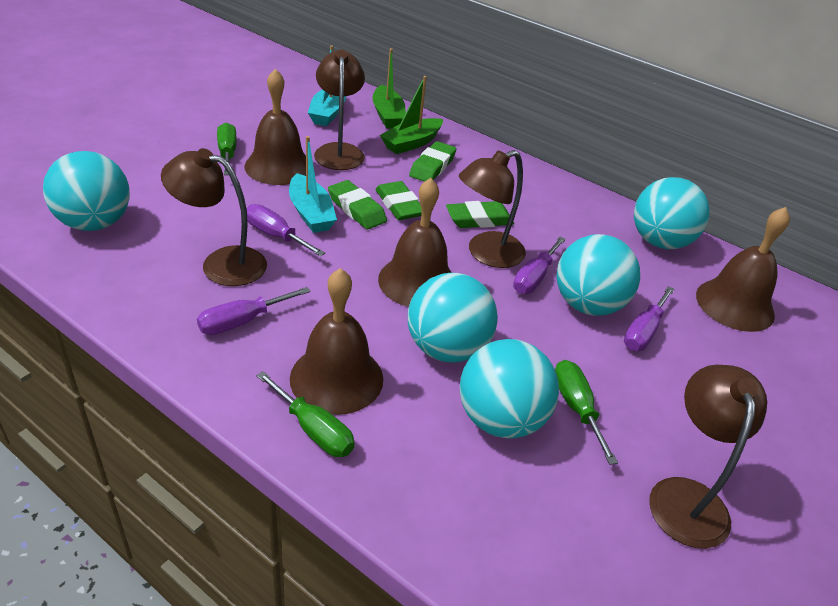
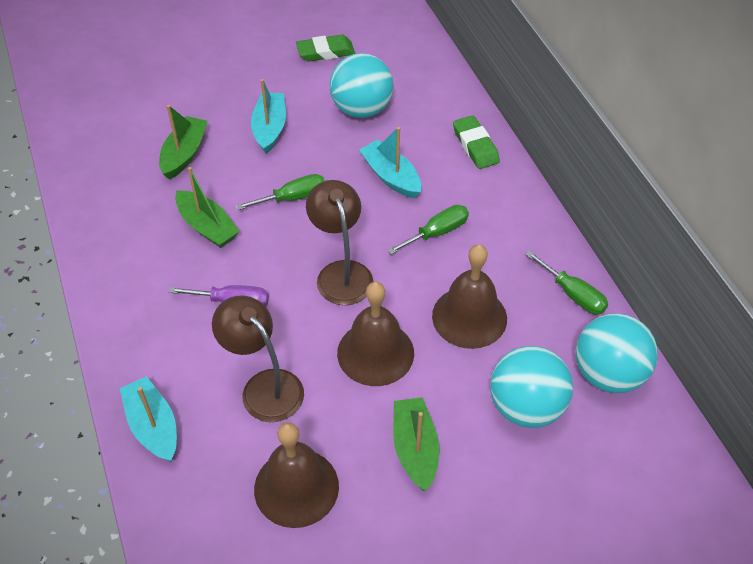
brown bell: [245,69,306,185] [290,268,383,415] [378,178,452,307] [696,207,790,332] = 4 -> [254,422,339,528] [337,282,414,386] [432,244,507,349] = 3
brown lamp: [161,148,267,286] [314,50,365,170] [459,150,526,268] [649,364,767,549] = 4 -> [212,296,304,422] [306,180,373,305] = 2
green boat: [372,48,406,128] [380,76,443,154] = 2 -> [159,105,208,180] [175,167,239,248] [393,397,440,491] = 3
green eraser: [328,180,387,229] [375,181,422,220] [409,141,457,182] [446,201,514,228] = 4 -> [296,34,355,62] [453,115,500,169] = 2
purple screwdriver: [197,287,311,335] [246,204,325,257] [513,237,566,294] [624,286,675,351] = 4 -> [169,285,269,307] = 1
turquoise ball: [43,151,130,231] [408,273,498,363] [460,339,559,438] [556,234,640,316] [634,177,710,249] = 5 -> [330,53,393,118] [490,346,573,428] [576,313,658,393] = 3
turquoise boat: [289,136,337,233] [308,45,346,126] = 2 -> [120,376,177,462] [251,79,286,154] [359,127,421,198] = 3

